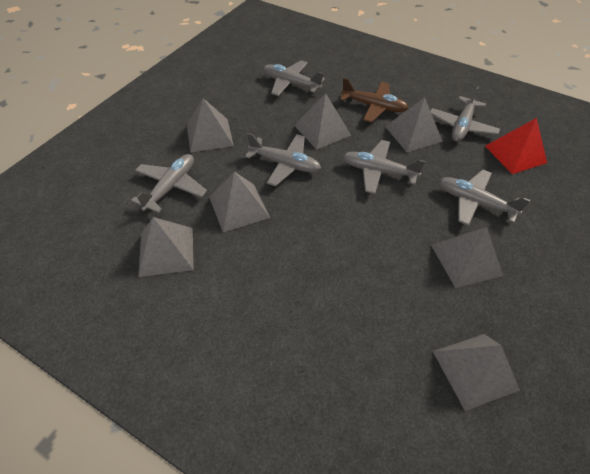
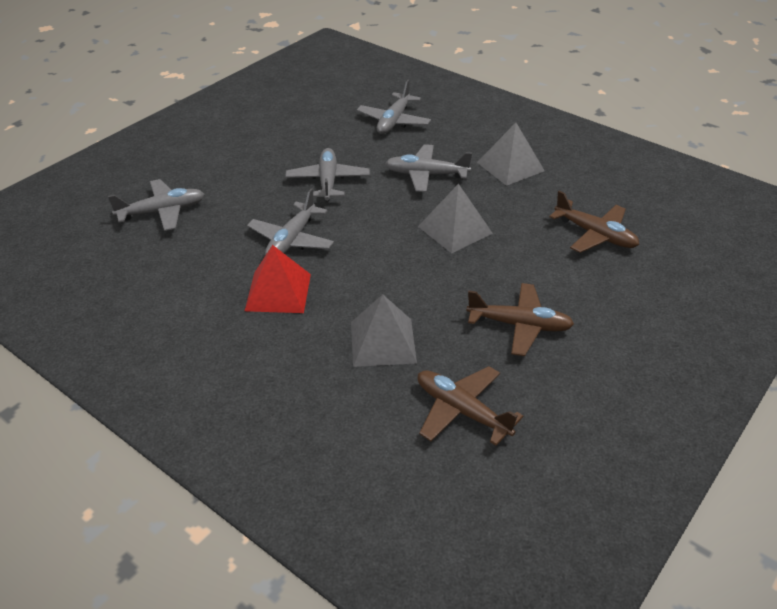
brown plane: [340,78,408,123] = 1 -> [418,366,523,445] [466,283,574,356] [549,191,639,253] = 3
grey plane: [131,154,207,213] [245,133,321,186] [263,60,325,96] [343,140,425,194] [430,86,500,142] [439,169,530,226] = 6 -> [108,179,204,231] [247,188,334,255] [285,148,370,201] [357,80,431,134] [385,144,472,192] = 5
grey pyramid: [138,217,194,277] [187,98,234,152] [209,171,270,232] [294,93,351,150] [385,97,443,152] [431,227,503,288] [433,334,520,411] = 7 -> [351,294,417,367] [418,184,493,253] [477,123,545,186] = 3

